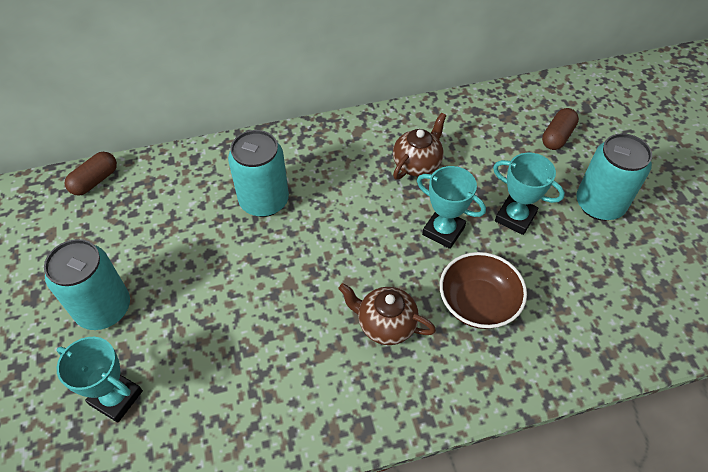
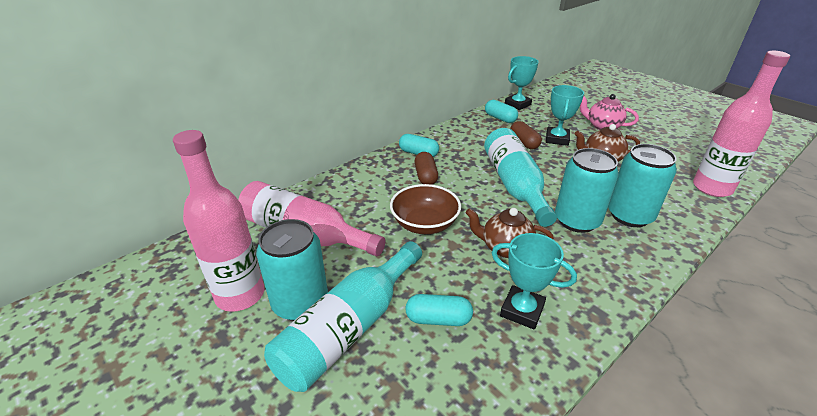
pink bottle: none = 0 -> [173,130,264,312] [238,181,385,256] [693,51,790,197] = 3
pink teapot: none = 0 -> [580,94,639,130] = 1
turquoise bottle: none = 0 -> [264,241,422,392] [484,128,557,227] = 2
turquoise capsule: none = 0 -> [399,134,439,157] [405,294,473,326] [485,100,518,123] = 3

